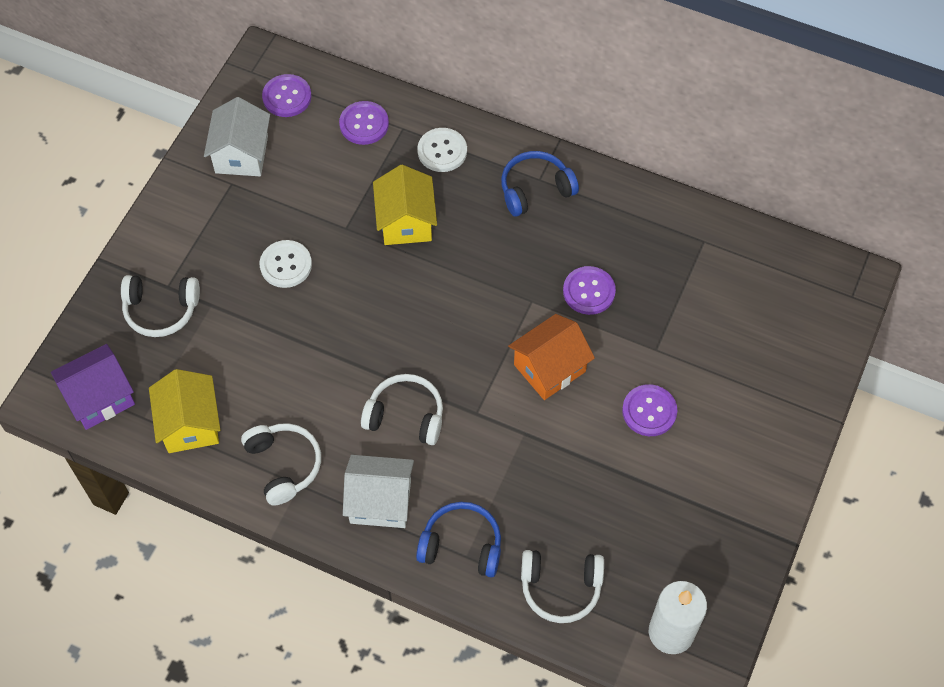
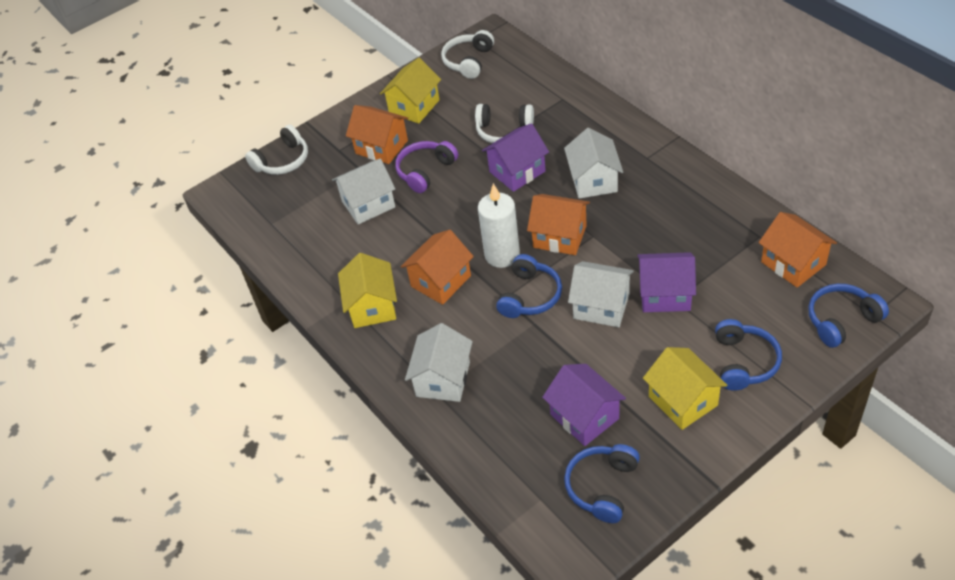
blue headphones: [416,502,501,577] [501,151,579,217] = 2 -> [496,254,562,318] [564,444,640,523] [715,319,782,391] [808,284,889,348] = 4
orange house: [508,314,595,400] = 1 -> [346,105,408,164] [401,230,474,305] [527,194,590,255] [758,212,837,288] = 4
purple button: [262,74,312,117] [339,101,389,145] [563,266,616,315] [622,384,677,436] = 4 -> none = 0
purple headphones: none = 0 -> [395,141,458,193] = 1
purple house: [51,344,135,430] = 1 -> [482,123,549,192] [542,364,626,446] [637,252,696,312] = 3
white button: [260,240,312,288] [417,128,467,172] = 2 -> none = 0
white headphones: [121,275,200,337] [241,423,321,506] [361,374,443,445] [521,550,604,623] = 4 -> [245,125,308,175] [441,30,494,79] [475,104,534,143] = 3
white house: [204,97,270,176] [343,455,414,528] = 2 -> [332,159,395,225] [405,323,473,402] [564,128,623,199] [568,261,634,327] = 4
yellow house: [149,369,220,453] [373,165,437,245] = 2 -> [338,253,397,328] [380,58,441,124] [643,347,727,430] = 3

